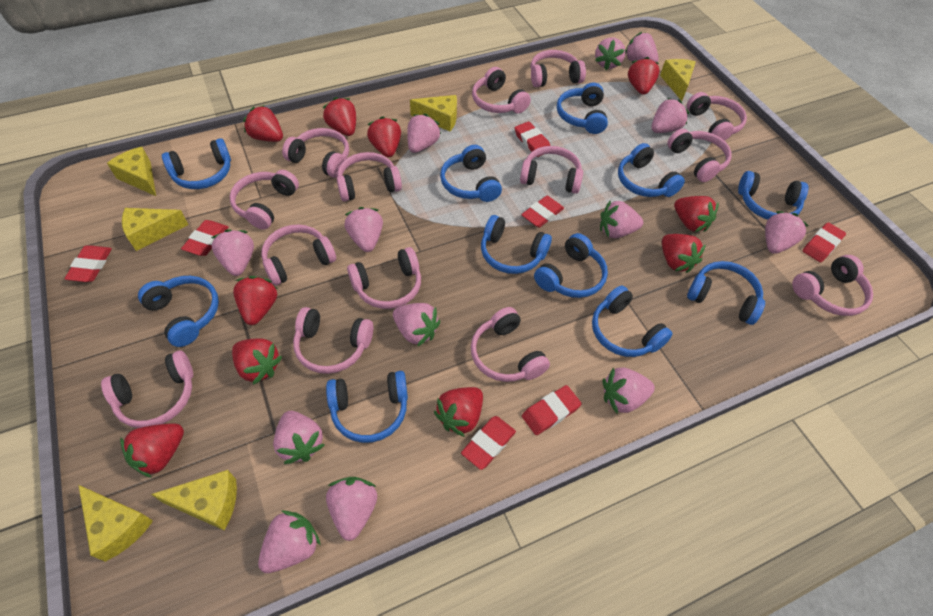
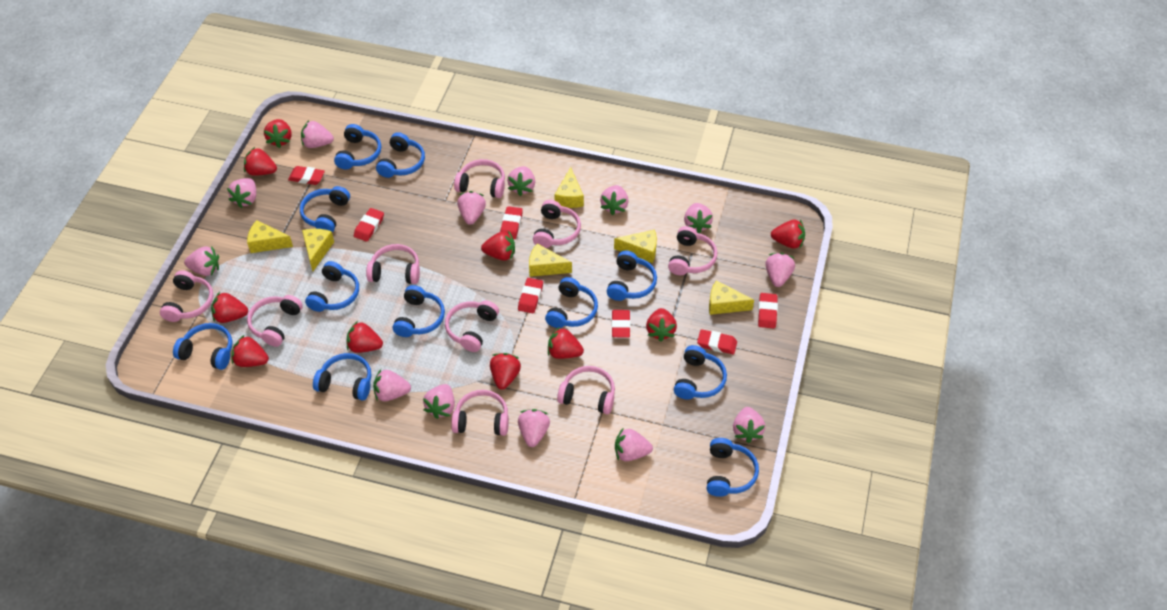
pink headphones: [101,350,193,428] [230,170,299,230] [261,225,336,286] [282,128,349,178] [293,307,373,374] [337,152,402,202] [347,247,421,309] [471,307,550,382] [472,67,531,114] [520,146,583,194] [531,50,586,87] [667,129,732,182] [687,92,747,141] [792,255,873,316] = 14 -> [160,270,213,322] [247,295,303,347] [366,244,420,284] [445,300,499,352] [451,390,509,436] [454,159,505,198] [533,200,581,248] [557,366,615,414] [668,226,717,275] = 9

